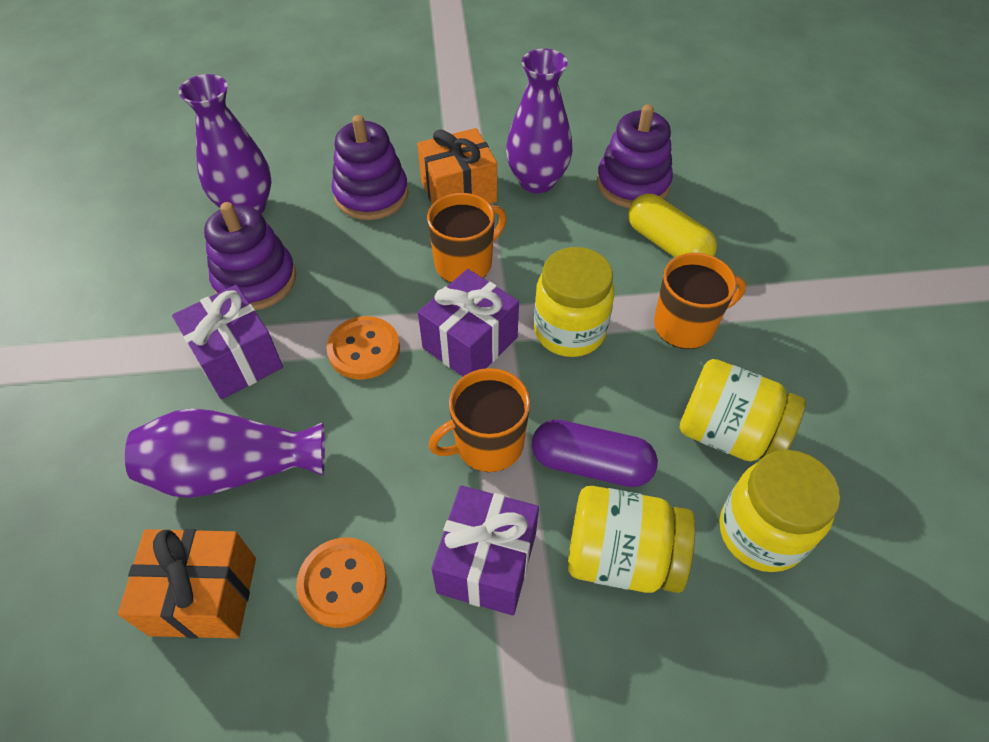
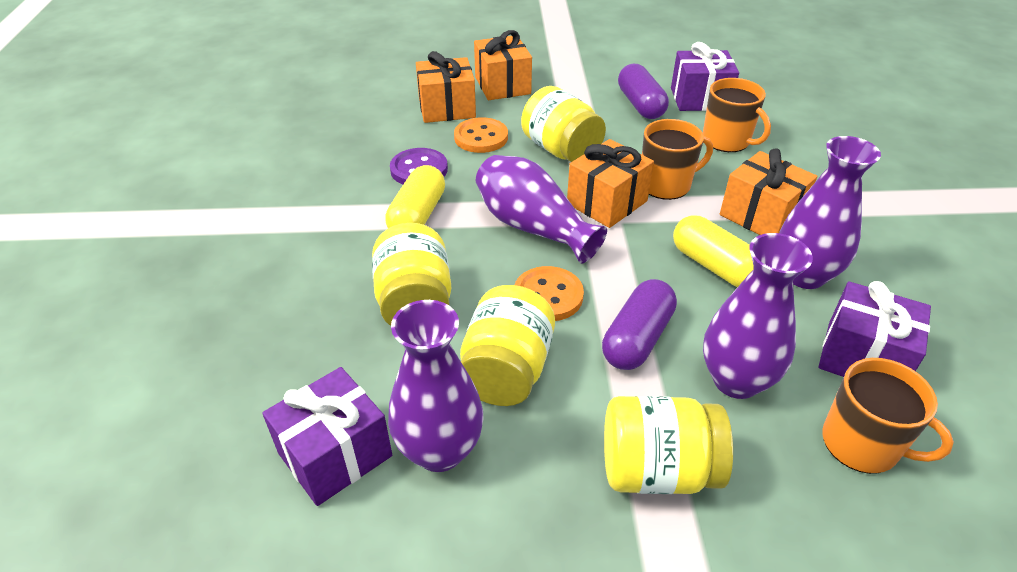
orange gift: [118,529,256,639] [417,128,497,204] = 2 -> [416,51,476,123] [474,30,532,100] [567,139,654,228] [720,149,817,235] = 4
purple button: none = 0 -> [390,148,448,184] = 1
purple capsule: [532,420,658,487] = 1 -> [602,279,677,370] [618,64,669,119] = 2
purple stacking toy: [204,202,296,310] [332,115,409,220] [597,104,673,208] = 3 -> none = 0
purple vase: [125,408,325,498] [179,74,272,214] [506,49,573,194] = 3 -> [388,300,484,472] [476,155,607,263] [703,233,813,399] [779,136,881,289] = 4
yellow capsule: [628,194,717,258] = 1 -> [385,165,445,228] [673,216,754,287] = 2

